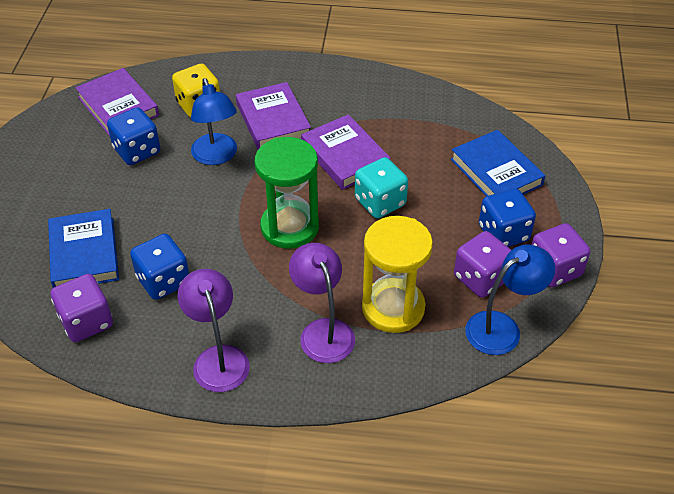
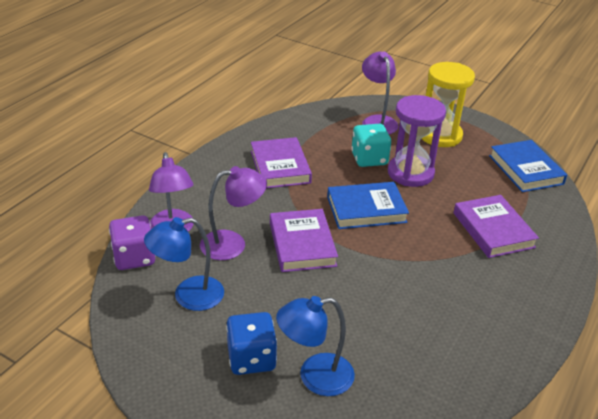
blue dice: [107,107,160,165] [130,234,189,300] [479,189,536,247] = 3 -> [226,312,277,375] = 1
green hourglass: [254,137,319,249] = 1 -> none = 0
purple dice: [50,274,113,342] [454,231,511,298] [532,223,590,287] = 3 -> [109,215,156,270] = 1
purple hourglass: none = 0 -> [388,95,446,187] = 1
purple lamp: [178,269,250,392] [289,243,355,363] = 2 -> [149,152,194,232] [200,166,267,260] [362,51,398,134] = 3
yellow dice: [172,64,220,118] = 1 -> none = 0

